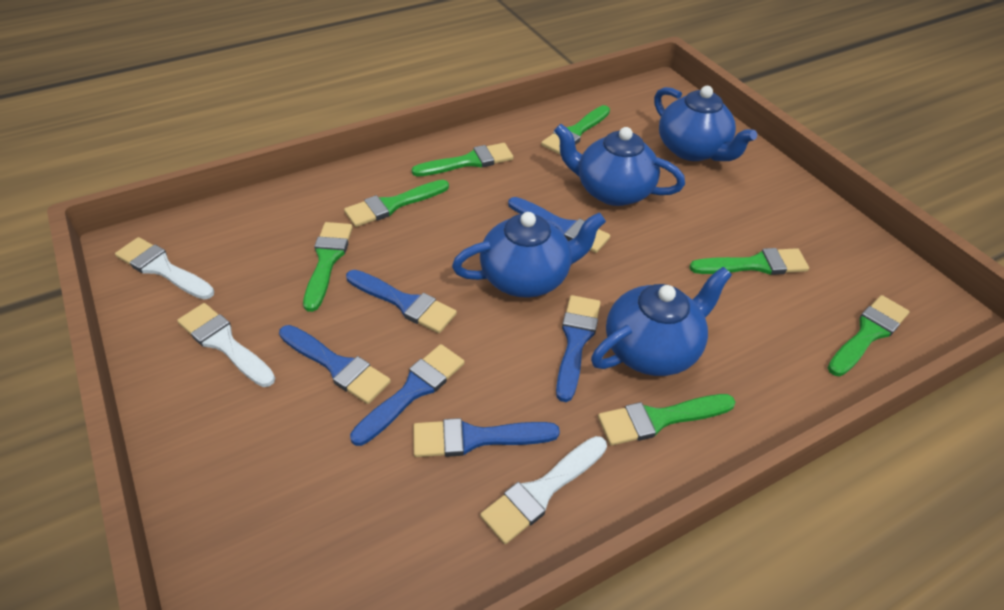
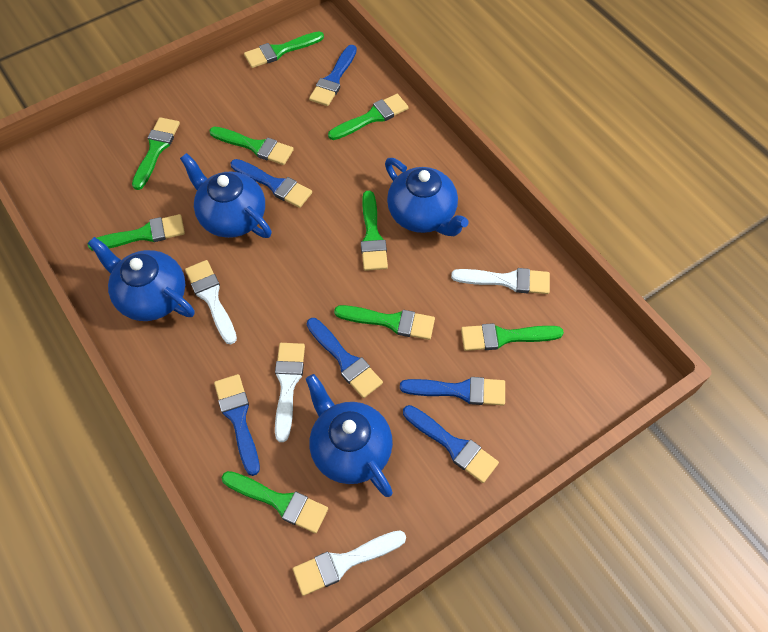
green brush: [303,222,353,312] [344,180,449,227] [412,143,513,177] [541,105,610,155] [598,394,735,446] [689,248,809,275] [828,295,910,376] = 7 -> [88,214,185,251] [132,117,180,190] [209,126,294,165] [222,471,328,533] [244,31,324,68] [328,94,409,140] [334,305,435,340] [361,191,388,271] [461,323,564,351] = 9
white brush: [115,237,214,300] [177,303,275,387] [480,436,607,544] = 3 -> [185,260,237,344] [275,343,305,442] [293,530,406,596] [451,268,550,294] = 4

